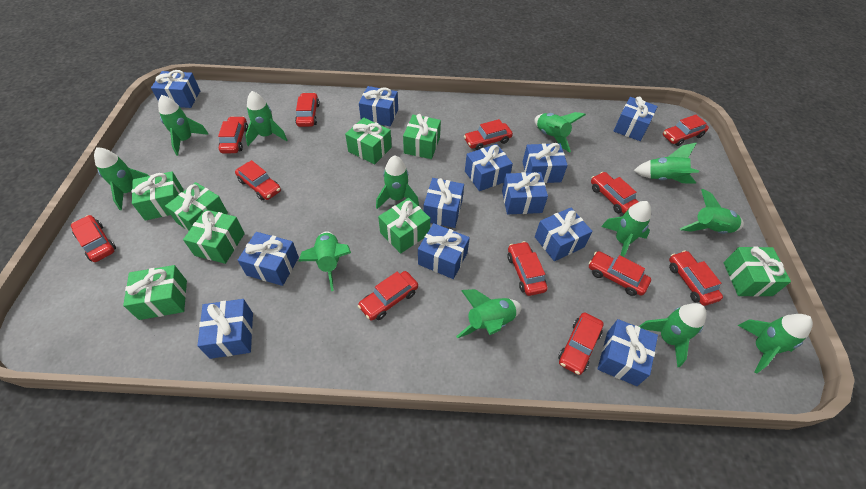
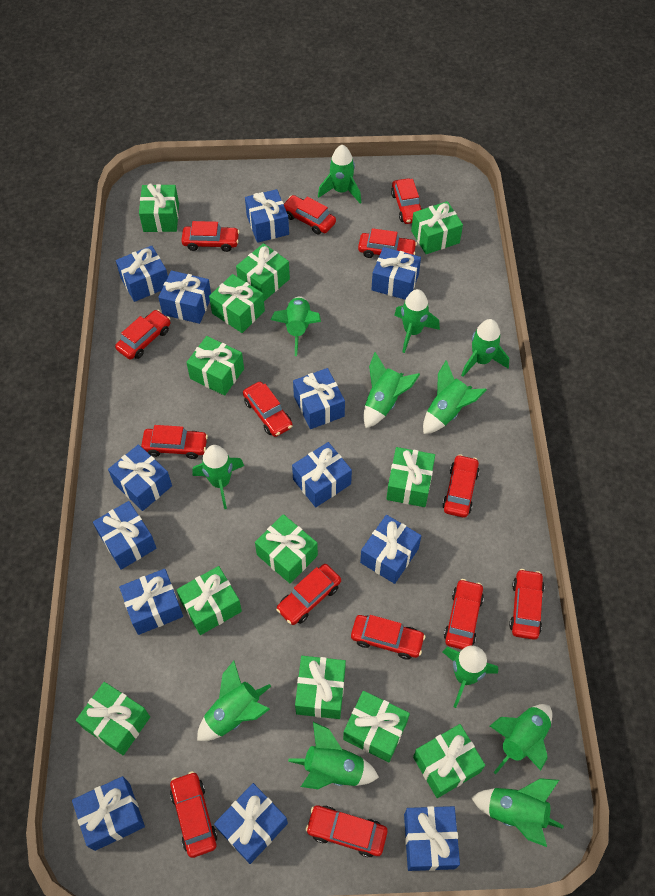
blue gift: [151,70,200,108] [197,299,253,359] [238,232,299,286] [359,86,398,126] [418,223,470,279] [423,178,464,228] [465,144,513,191] [502,172,548,214] [523,143,568,183] [535,207,593,261] [598,319,658,386] [614,97,658,141] = 12 -> [72,776,145,851] [93,501,156,570] [108,444,172,511] [116,246,168,302] [119,569,183,635] [158,270,211,324] [214,783,288,864] [245,189,289,243] [292,442,352,507] [293,368,345,429] [360,515,421,584] [371,247,421,299] [404,806,460,871] = 13
green gift: [123,265,187,320] [132,171,183,221] [165,182,228,231] [183,209,245,264] [345,117,392,165] [378,198,430,254] [403,114,441,159] [723,247,791,297] = 8 -> [76,682,150,755] [139,184,179,232] [176,566,242,635] [186,336,244,396] [209,274,265,333] [236,243,290,301] [255,514,318,583] [295,656,346,719] [343,691,410,763] [386,447,435,507] [411,201,463,254] [413,724,485,798] = 12
red car: [71,215,116,262] [218,116,248,153] [235,160,281,200] [295,93,320,127] [358,271,418,321] [464,119,513,150] [508,241,548,296] [558,312,604,375] [589,251,651,296] [591,172,638,214] [663,114,709,146] [669,250,723,306] = 12 -> [115,310,171,360] [141,425,208,459] [170,771,217,858] [181,221,239,252] [243,382,293,437] [276,564,341,625] [284,195,336,235] [305,805,387,858] [351,615,425,659] [358,228,417,258] [391,178,422,224] [442,454,479,518] [444,579,484,649] [509,569,544,640] = 14

